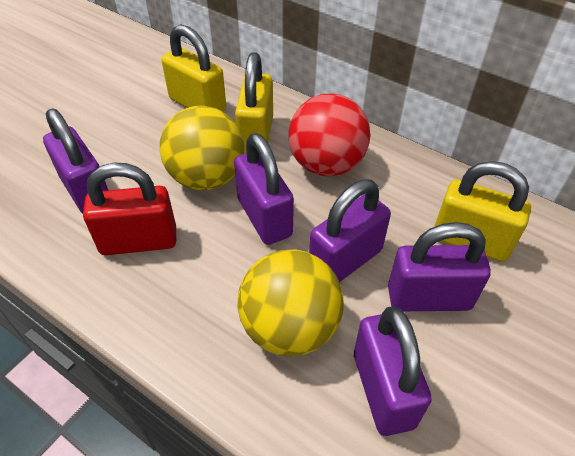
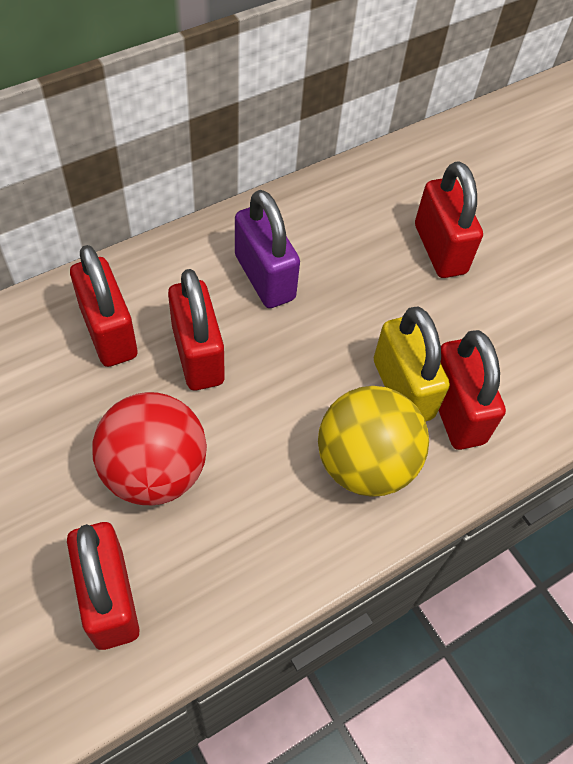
purple padlock: [43,108,108,214] [234,133,294,245] [309,180,391,282] [354,307,432,436] [388,222,491,311] = 5 -> [235,190,300,308] = 1
red padlock: [83,163,176,255] = 1 -> [67,522,140,650] [70,245,138,367] [168,269,225,390] [415,161,483,278] [438,330,506,450] = 5
yellow ball: [160,106,244,190] [238,250,344,357] = 2 -> [318,386,429,497] = 1
yellow padlock: [161,24,226,112] [235,52,273,154] [434,161,531,262] = 3 -> [374,306,450,422] = 1

